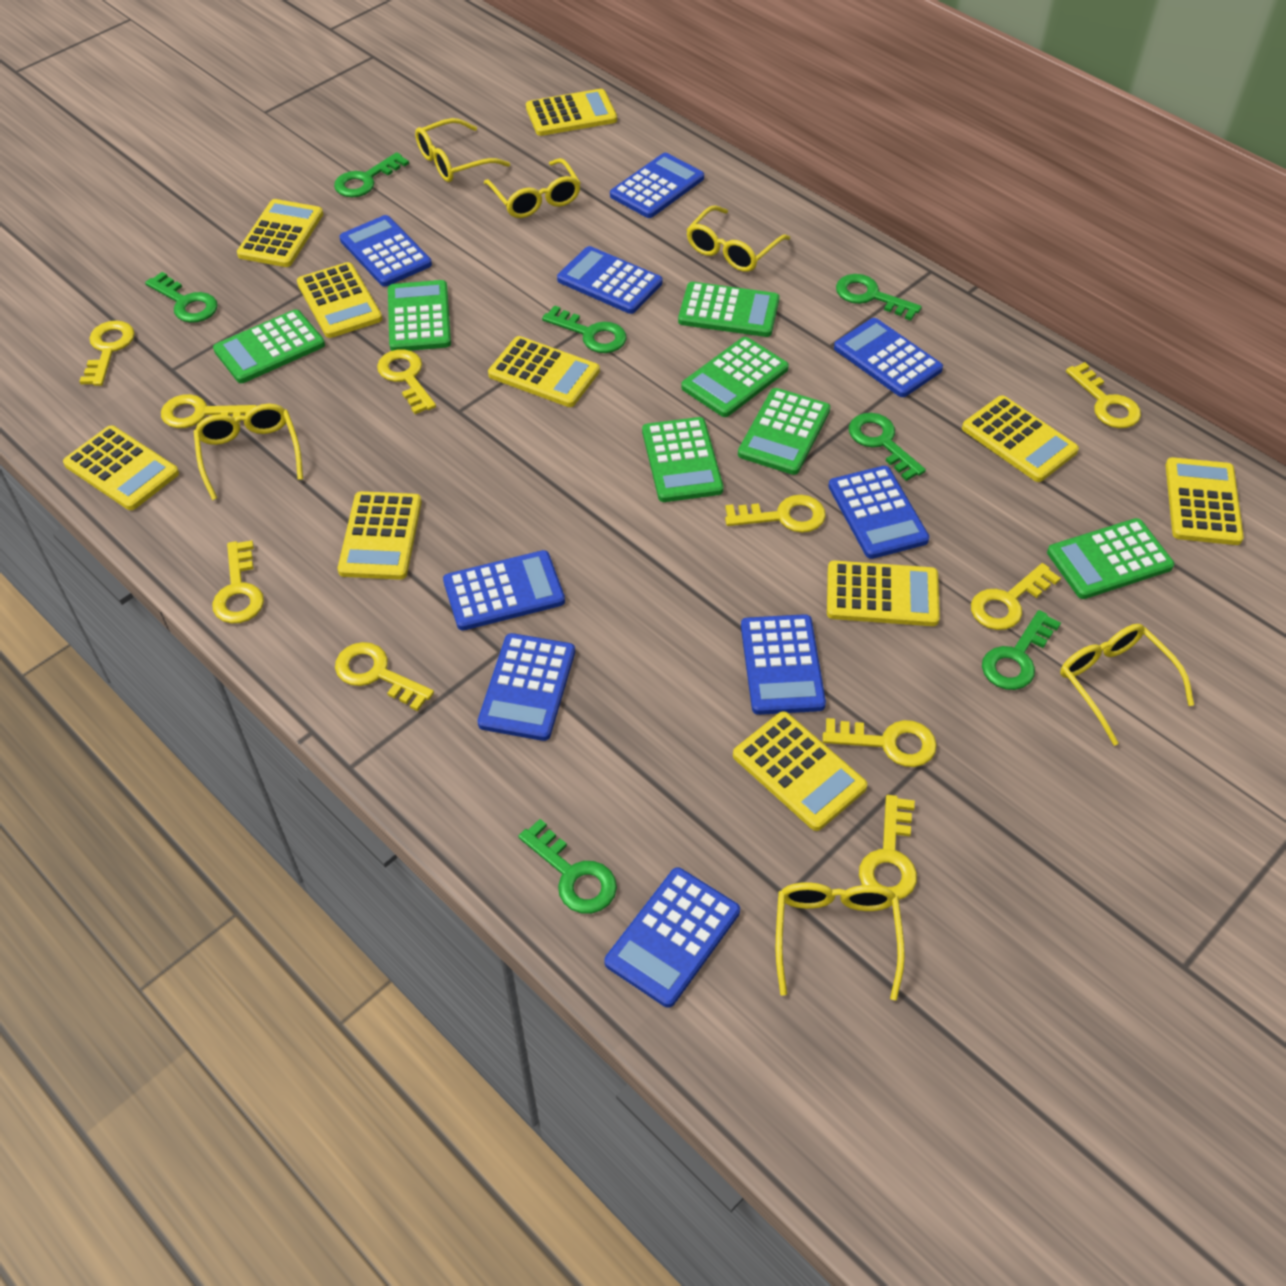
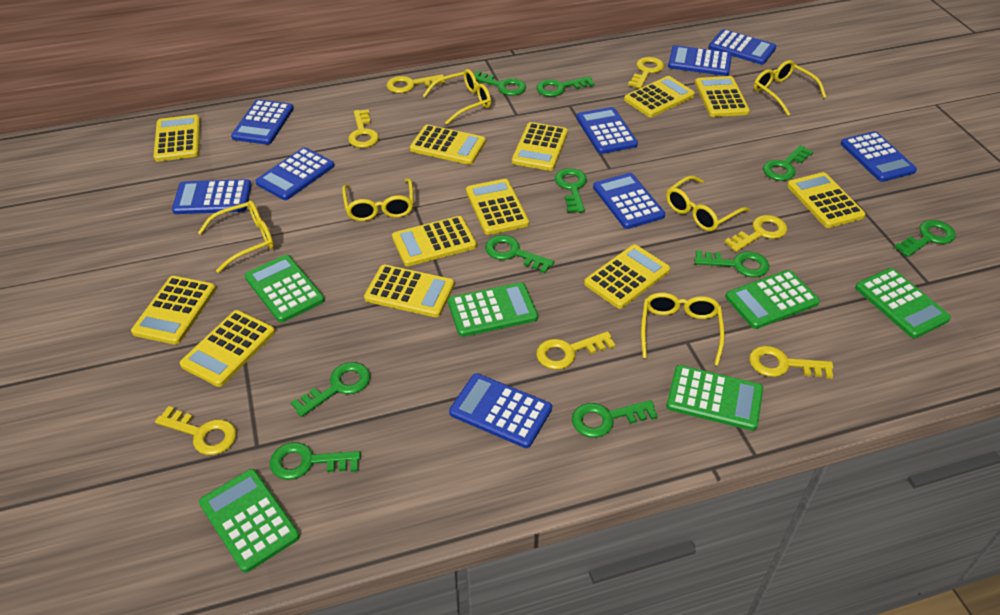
green calculator: [213,309,325,383] [388,280,451,351] [642,417,723,502] [678,282,779,337] [681,337,789,417] [738,388,830,475] [1047,518,1174,599] = 7 -> [199,469,300,573] [245,255,324,323] [448,282,538,337] [666,365,763,431] [725,270,820,329] [855,268,951,338] = 6
green key: [145,272,218,323] [334,152,409,197] [518,819,617,914] [542,305,627,353] [836,274,922,321] [849,413,926,481] [982,610,1061,690] = 7 -> [270,442,361,480] [290,362,371,417] [474,71,526,96] [485,235,554,273] [536,76,595,97] [555,168,587,213] [572,400,658,438] [694,250,769,277] [763,145,813,181] [894,220,956,257] = 10
yellow calculator: [63,425,179,510] [237,199,323,267] [297,262,382,338] [338,491,422,580] [488,336,600,407] [526,89,617,136] [733,711,867,831] [827,560,940,626] [962,395,1079,482] [1165,457,1244,545] = 10 -> [131,276,216,345] [153,115,200,161] [180,310,275,387] [364,265,454,317] [392,216,477,266] [410,125,486,165] [466,179,529,235] [512,122,568,171] [584,244,670,309] [624,76,695,117] [695,76,750,117] [787,172,865,228] = 12
yellow key: [79,320,135,386] [161,394,257,428] [212,540,264,624] [335,642,434,711] [377,349,436,414] [725,495,826,533] [823,718,937,767] [859,795,917,900] [971,563,1061,630] [1066,362,1141,428] = 10 -> [155,406,236,455] [348,109,379,148] [386,74,445,93] [536,331,615,370] [628,57,664,89] [725,215,787,252] [749,346,833,379] = 7

